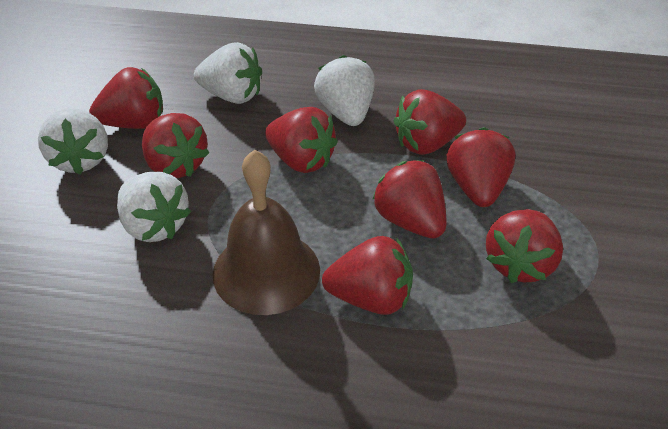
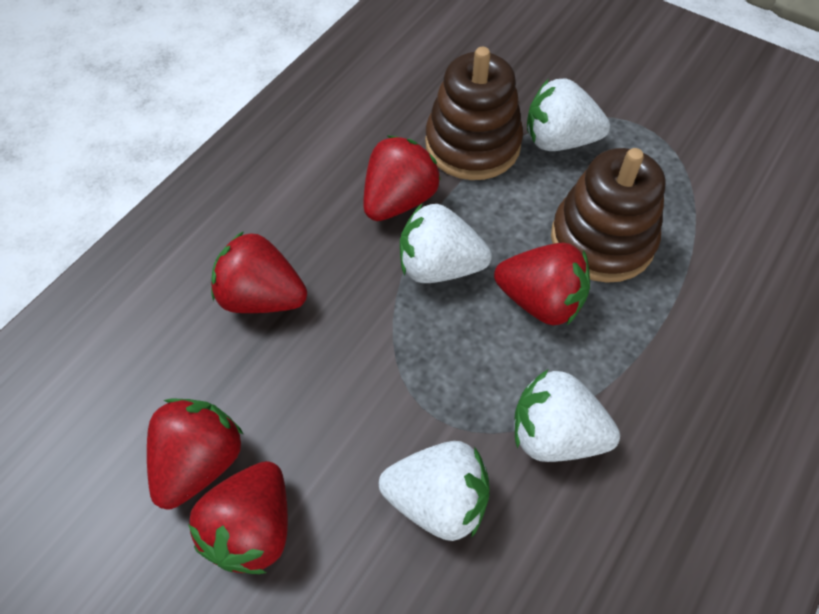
brown bell: [213,150,320,315] = 1 -> none = 0
brown stacking toy: none = 0 -> [425,47,523,180] [551,148,666,283] = 2
red strawberry: [89,67,163,129] [142,113,209,178] [265,107,338,173] [322,236,413,315] [372,160,446,238] [394,89,466,155] [447,127,516,207] [486,209,563,283] = 8 -> [147,398,243,509] [188,461,288,574] [211,231,307,313] [364,136,441,221] [494,243,590,325] = 5

